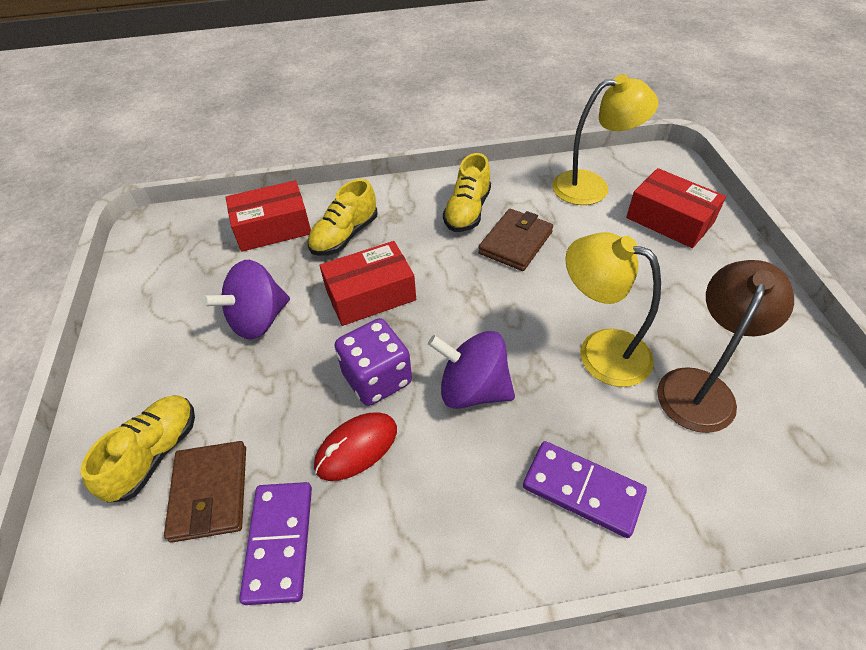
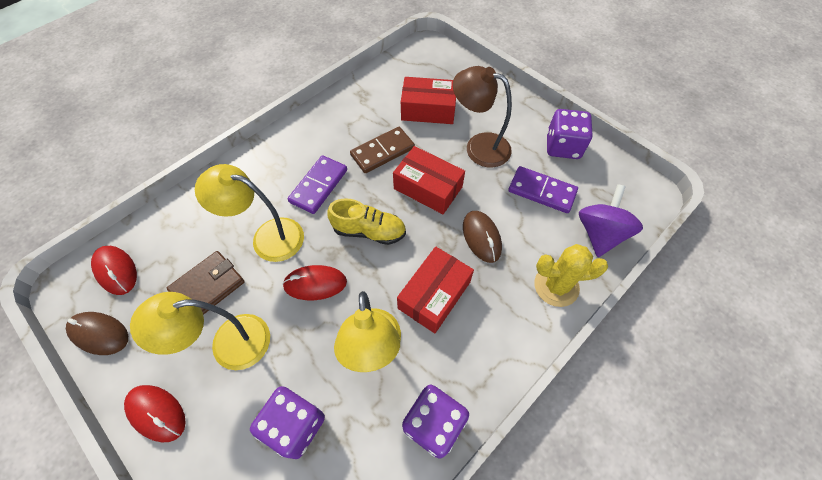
brown domino: none = 0 -> [350,127,415,173] = 1
brown mouse: none = 0 -> [66,312,128,355] [463,211,502,263] = 2
brown wallet: [164,441,246,542] [478,209,553,271] = 2 -> [167,251,245,315] = 1
purple dice: [334,318,412,406] = 1 -> [250,386,325,459] [402,385,469,459] [547,109,592,159] = 3
purple spinning top: [202,260,290,340] [428,331,515,409] = 2 -> [579,184,643,257] = 1
red mouse: [314,412,397,481] = 1 -> [91,246,137,295] [124,385,186,442] [282,265,347,300] = 3
yellow cactus: none = 0 -> [534,244,608,307] = 1
yellow lamp: [552,74,658,205] [565,232,661,387] = 2 -> [130,292,270,370] [195,164,304,262] [334,291,401,372] = 3
yellow shoe: [80,395,195,502] [308,179,378,256] [443,153,491,232] = 3 -> [328,198,406,245] = 1

